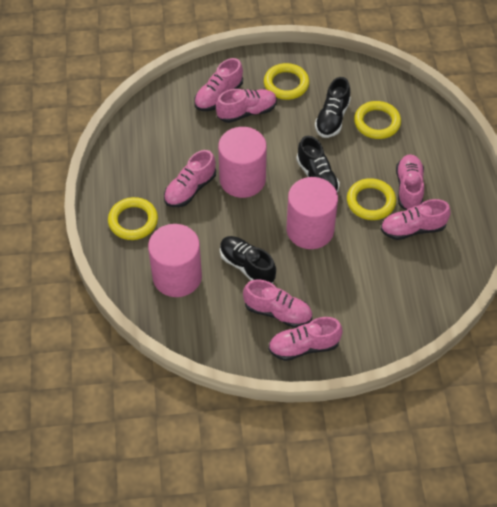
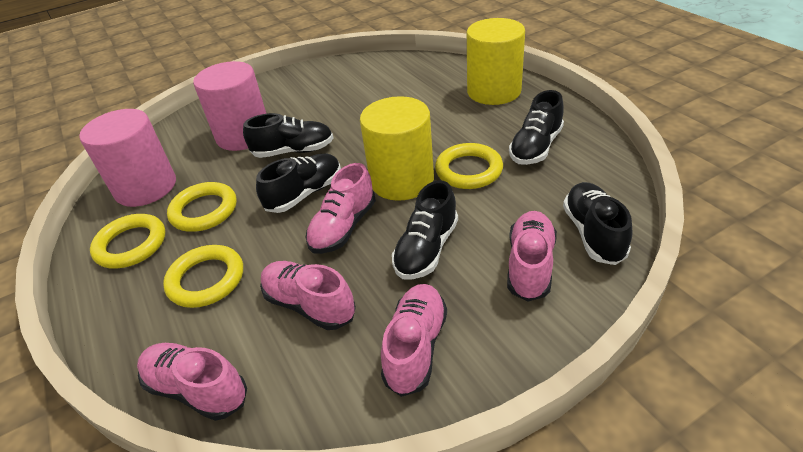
black shoe: [220,236,276,284] [296,136,340,193] [315,77,351,138] = 3 -> [243,113,333,158] [256,154,341,213] [392,180,458,280] [509,90,564,165] [563,182,632,265] = 5
pink cylinder: [148,224,202,297] [218,127,267,198] [286,177,338,249] = 3 -> [79,109,176,207] [193,61,266,151] = 2
pink shoe: [164,150,216,207] [194,58,243,111] [216,89,277,123] [243,279,312,328] [268,317,342,361] [381,199,451,240] [396,154,424,210] = 7 -> [137,343,247,421] [260,261,356,330] [305,163,376,254] [381,284,447,397] [507,211,557,301] = 5
yellow cylinder: none = 0 -> [360,96,434,201] [467,18,525,105] = 2

